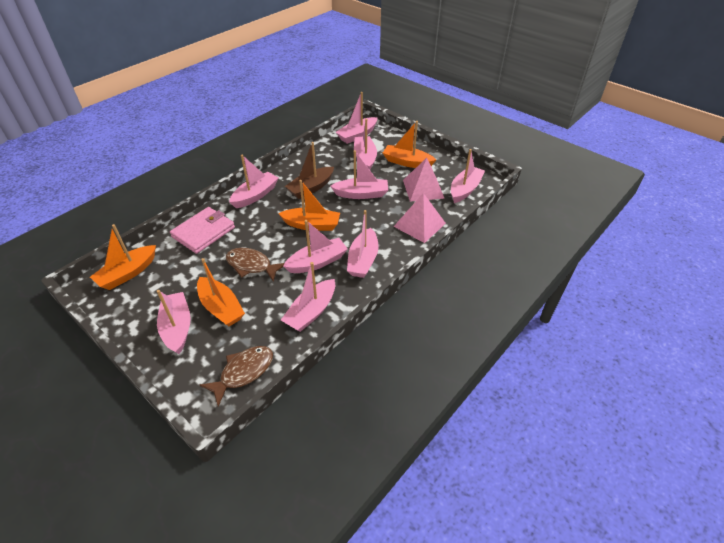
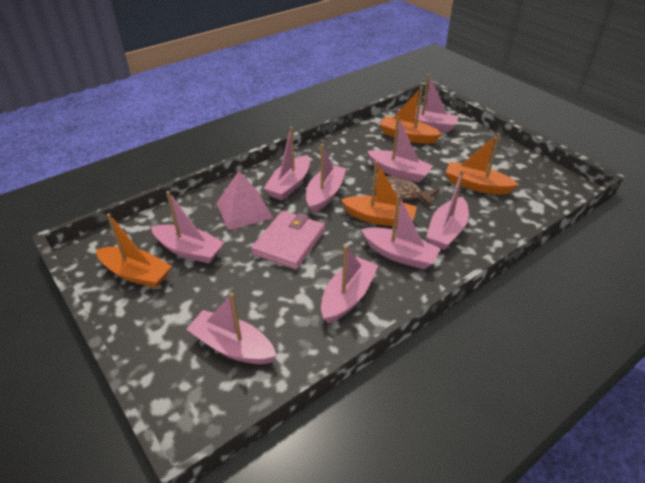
brown boat: [285,142,334,199] = 1 -> none = 0
brown fish: [200,346,273,407] [226,248,284,282] = 2 -> [371,176,440,207] = 1
pink pyramid: [393,193,446,243] [403,158,444,202] = 2 -> [216,171,273,230] = 1

